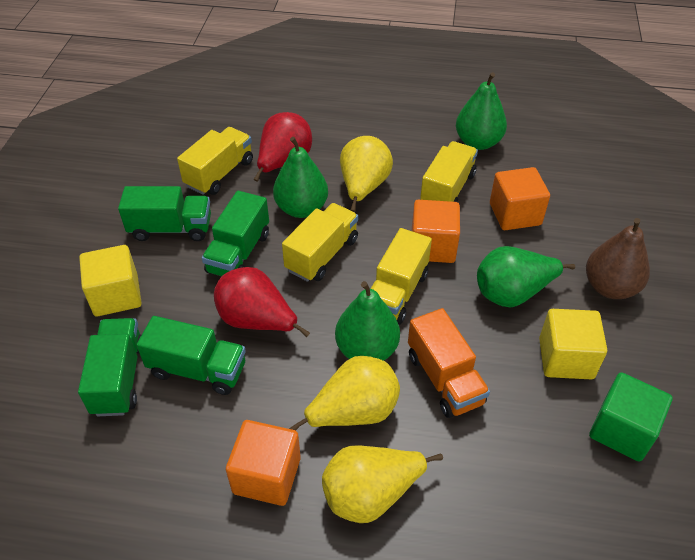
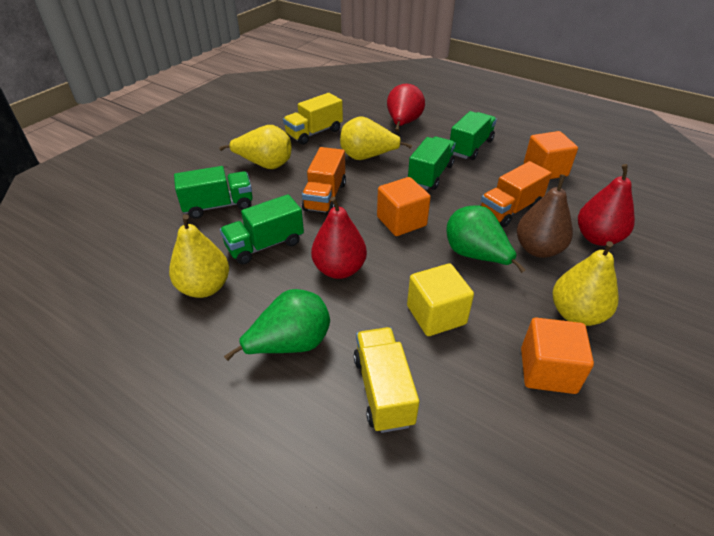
green cube: [589,372,673,462] = 1 -> none = 0
green pear: [273,137,328,218] [335,281,400,361] [456,72,507,150] [477,246,575,307] = 4 -> [224,289,330,361] [446,206,525,273] = 2
orange truck: [408,308,490,418] = 1 -> [302,147,346,213] [480,161,552,227] = 2
red pear: [214,267,310,338] [254,112,312,181] = 2 -> [311,196,367,279] [387,84,425,131] [578,164,635,246] = 3
yellow cube: [79,245,142,316] [539,309,607,379] = 2 -> [407,263,474,336] = 1
yellow pear: [289,356,400,431] [322,446,443,523] [340,136,393,212] = 3 -> [169,214,229,298] [219,125,291,169] [340,116,412,160] [552,241,618,326] = 4
yellow truck: [177,127,253,195] [282,203,358,282] [370,228,432,325] [420,141,478,202] = 4 -> [283,93,343,145] [354,327,419,433] = 2

